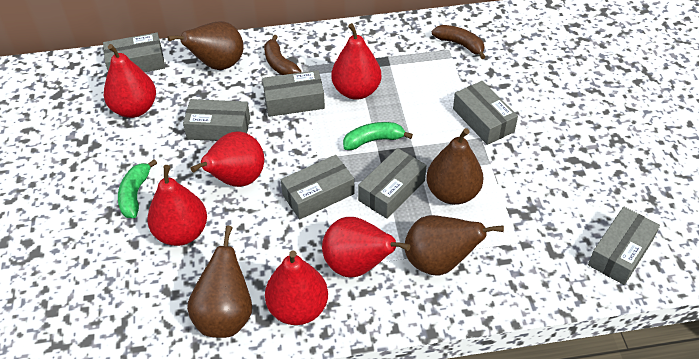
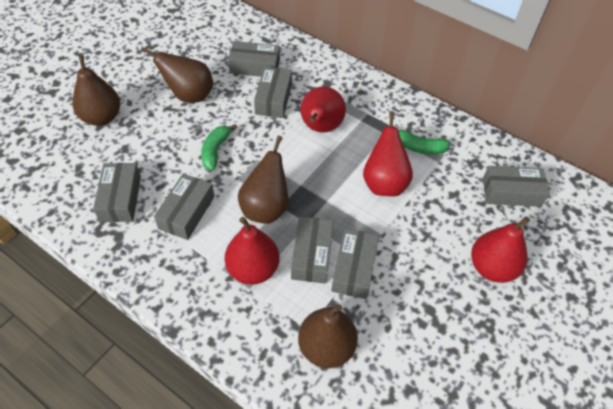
brown banana: [264,35,301,75] [432,25,485,59] = 2 -> none = 0
red pear: [104,44,156,118] [147,165,207,246] [190,132,264,187] [265,251,328,325] [322,217,410,277] [331,23,381,100] = 6 -> [224,217,280,285] [300,86,346,132] [363,111,413,196] [471,217,530,283] = 4

